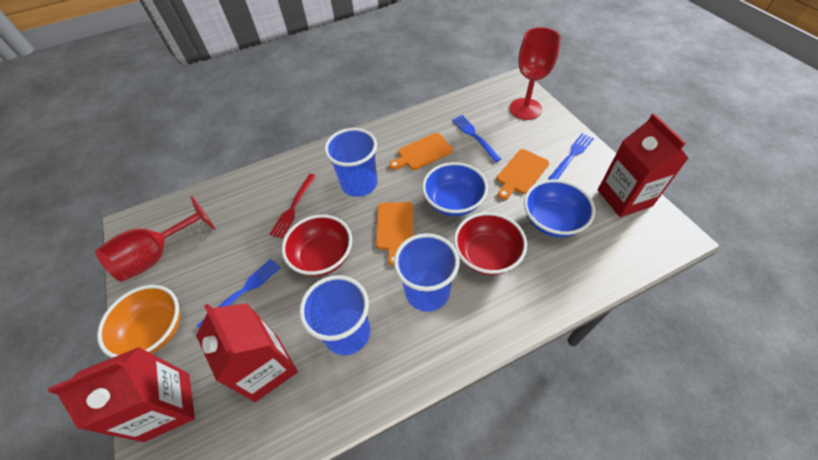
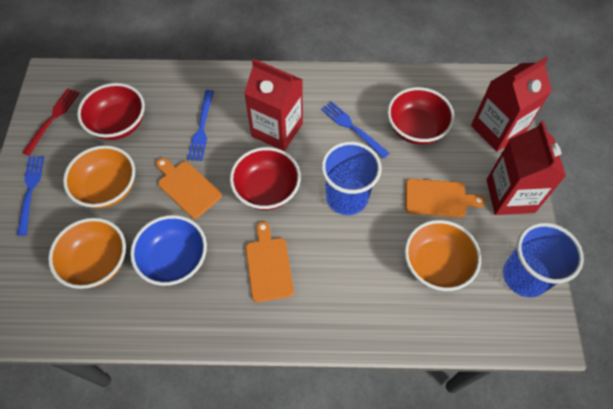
blue bowl: [422,162,488,216] [524,179,595,237] = 2 -> [130,215,207,286] = 1
blue cup: [299,275,370,355] [324,128,378,197] [394,233,460,312] = 3 -> [321,141,382,215] [503,222,584,297] = 2
orange bowl: [97,285,180,358] = 1 -> [48,218,126,289] [63,145,135,208] [404,220,481,291] = 3
red bowl: [282,215,352,276] [454,212,527,275] = 2 -> [77,83,145,140] [230,147,301,210] [387,87,455,145] = 3
red goblet: [95,196,216,282] [509,27,561,120] = 2 -> none = 0

